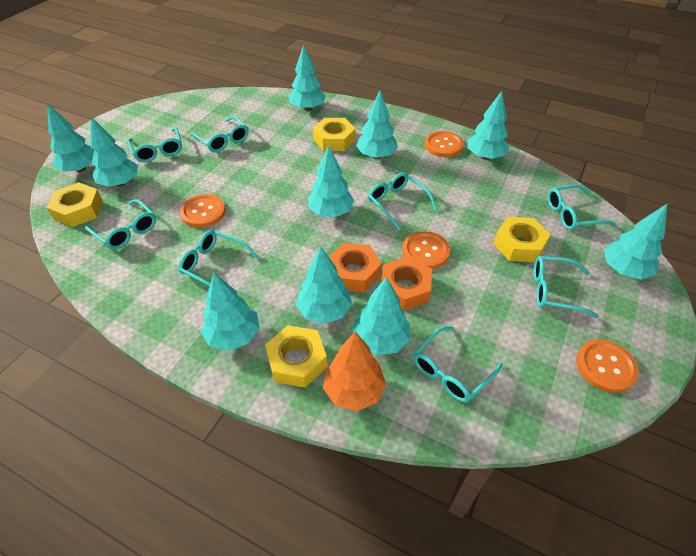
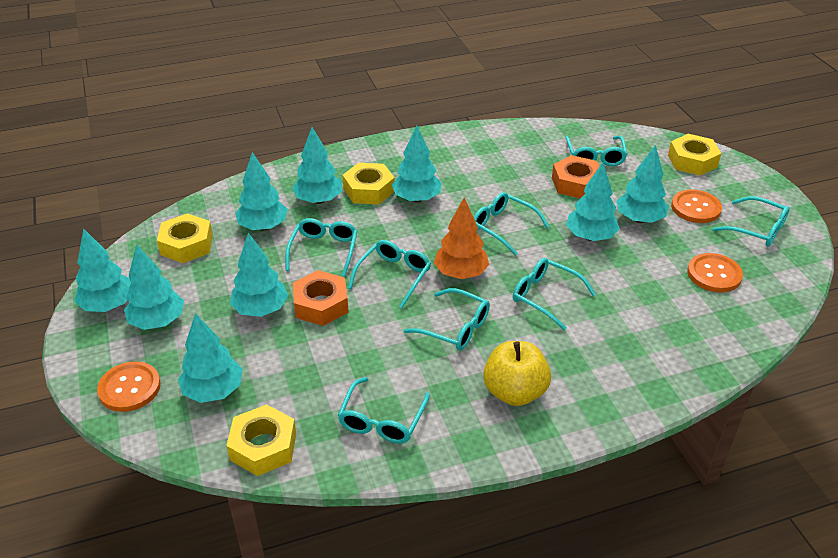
orange button: [180,194,226,228] [402,231,450,269] [424,131,464,157] [576,339,639,393] = 4 -> [97,361,161,412] [671,189,722,223] [687,253,743,292] = 3
turquoise tree: [47,103,94,172] [90,117,138,187] [201,273,260,351] [289,45,326,111] [296,246,352,324] [308,145,354,217] [352,277,410,355] [356,91,398,159] [468,91,509,160] [604,204,667,280] = 10 -> [74,228,131,312] [124,244,184,330] [178,313,242,403] [230,233,288,317] [235,152,288,231] [292,127,342,204] [392,125,441,202] [566,163,620,241] [616,145,669,223] = 9
yellow apple: none = 0 -> [483,341,551,406] = 1

